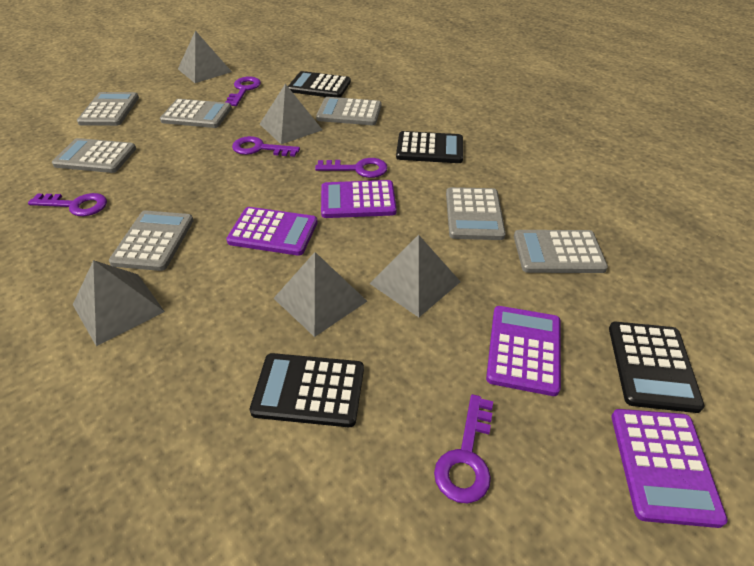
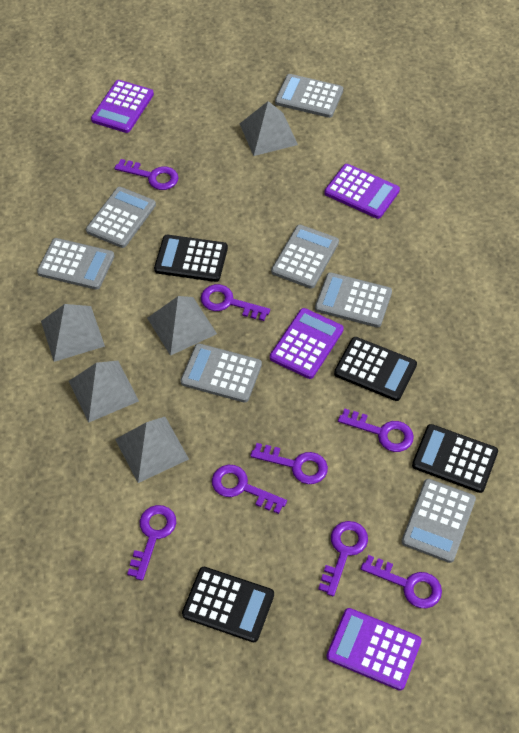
purple key: [28,193,107,216] [225,76,261,106] [232,136,300,157] [315,158,388,178] [434,394,493,503] = 5 -> [115,159,178,190] [127,505,176,581] [201,284,270,321] [212,465,287,514] [250,443,328,484] [318,521,368,596] [338,409,414,452] [361,555,442,608] = 8

